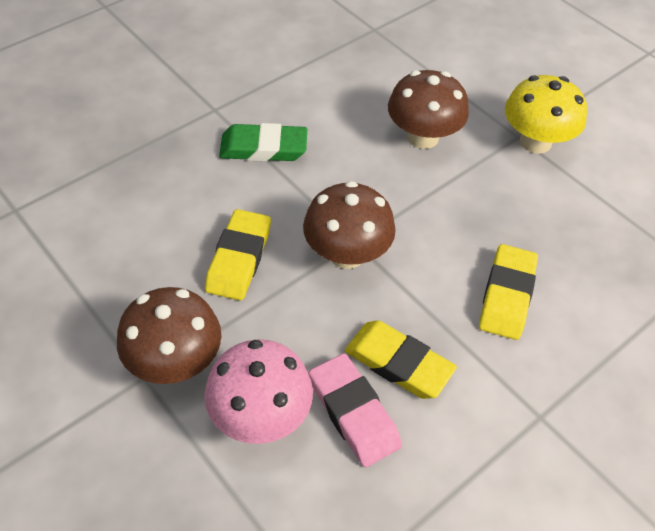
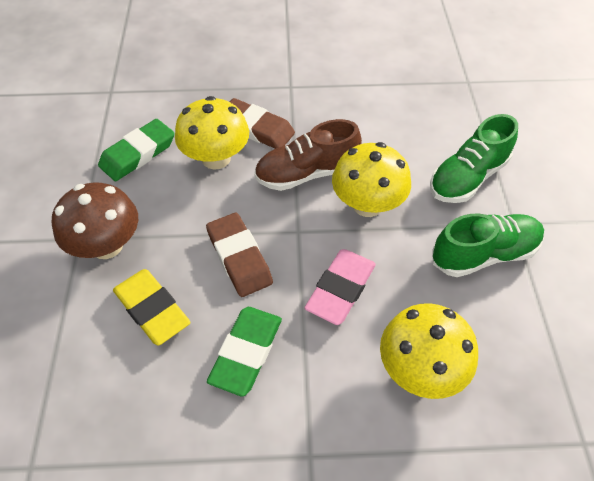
brown eraser: none = 0 -> [206,213,273,297] [230,98,295,149] = 2
brown mushroom: [117,287,221,384] [303,181,396,269] [388,70,469,149] = 3 -> [52,183,138,259] = 1
brown shoe: none = 0 -> [254,119,362,191] = 1
green eraser: [219,123,307,162] = 1 -> [98,119,175,181] [207,307,282,397] = 2
green shoe: none = 0 -> [430,114,518,203] [433,214,544,277] = 2
pink mushroom: [204,340,313,444] = 1 -> none = 0
yellow eraser: [205,209,271,300] [345,320,457,399] [479,244,538,340] = 3 -> [113,269,191,346] = 1
yellow mushroom: [505,75,587,154] = 1 -> [175,96,249,170] [332,142,411,217] [380,303,478,399] = 3

